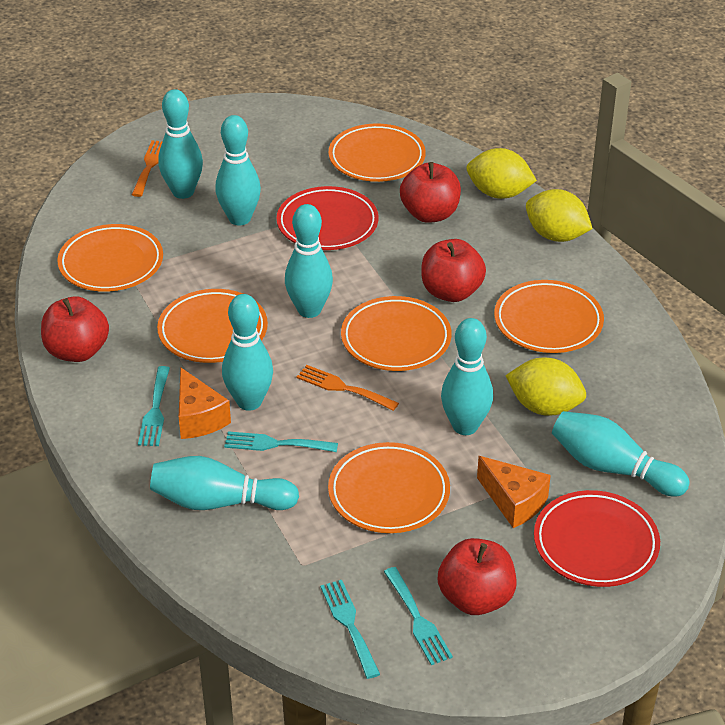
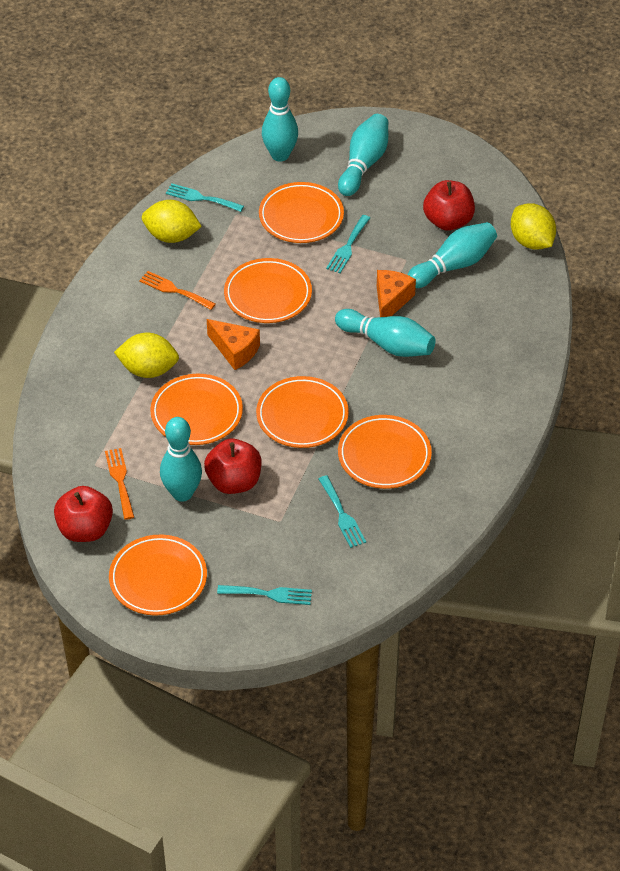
red apple: [41,297,109,362] [400,162,461,223] [421,239,486,302] [438,538,517,615] = 4 -> [54,486,113,542] [204,439,262,494] [423,180,475,231] = 3
red plate: [277,186,379,250] [534,490,660,587] = 2 -> none = 0
turquoise bowling pin: [150,456,299,510] [158,89,203,199] [215,115,261,226] [222,294,273,411] [285,204,333,318] [441,318,493,435] [552,411,690,496] = 7 -> [160,417,202,502] [262,77,298,162] [335,309,436,357] [338,114,388,196] [407,222,497,288] = 5

